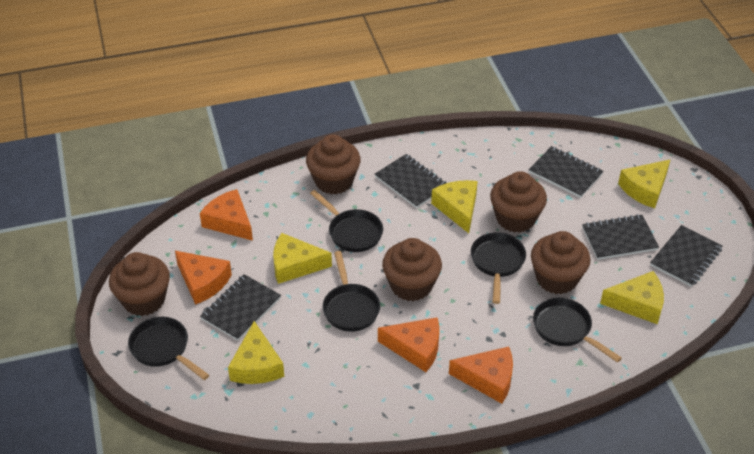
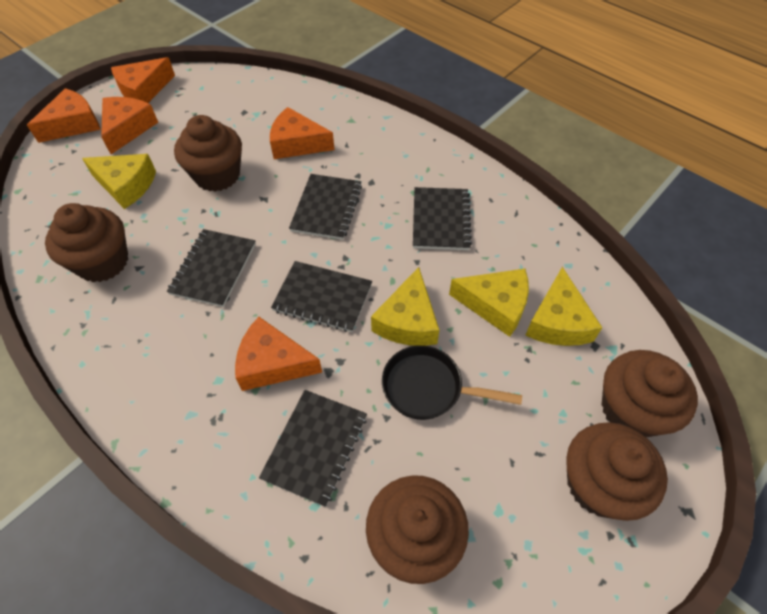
black pan: [128,317,209,380] [310,190,383,252] [323,251,380,332] [471,232,526,304] [533,298,622,363] = 5 -> [382,345,522,420] = 1
orange cheese: [175,251,232,305] [200,189,253,241] [378,317,439,372] [449,347,513,404] = 4 -> [27,88,100,143] [101,97,158,154] [111,57,175,103] [235,317,322,391] [270,107,335,159] = 5
yellow cheese: [228,321,284,384] [273,233,332,284] [431,180,478,233] [600,271,664,324] [618,159,671,208] = 5 -> [82,154,156,209] [371,267,439,346] [449,269,529,337] [525,267,602,346] = 4

